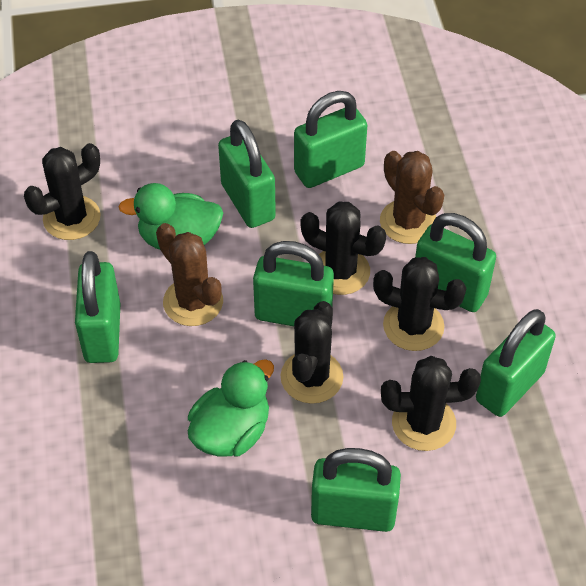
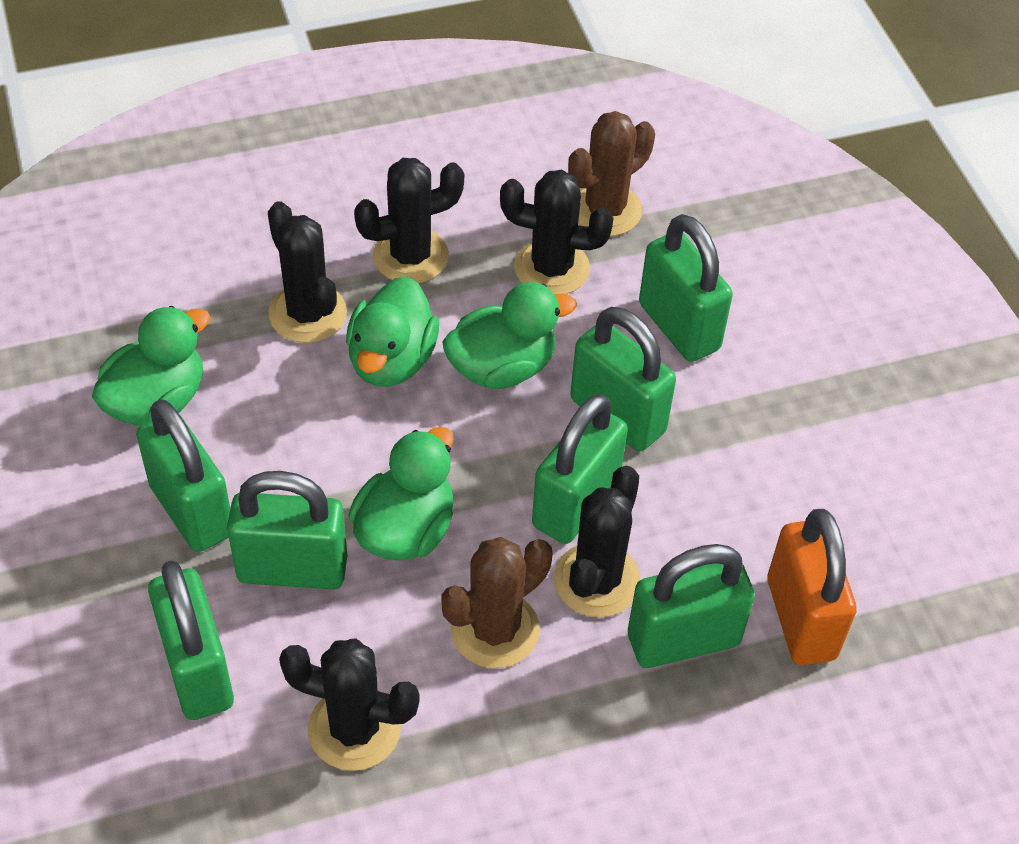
green duck: [119,183,223,250] [188,359,274,457] = 2 -> [91,306,210,426] [346,276,439,387] [348,427,454,561] [442,282,577,389] = 4
orange padlock: none = 0 -> [767,509,857,665] = 1

